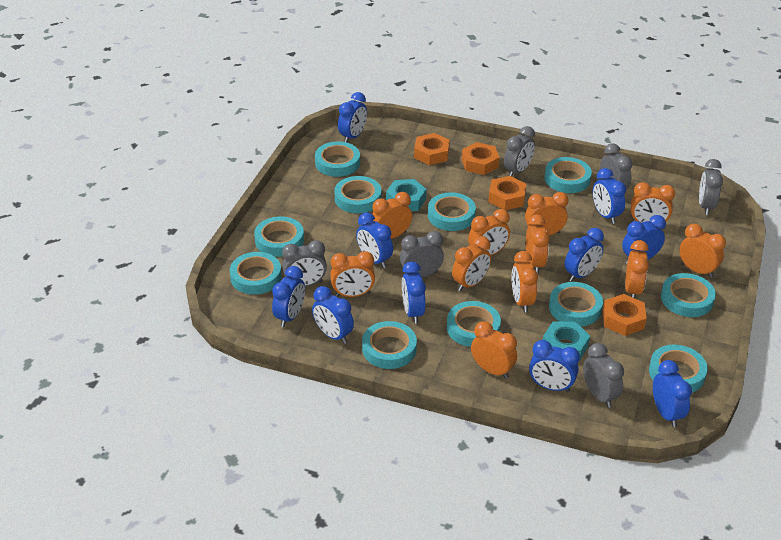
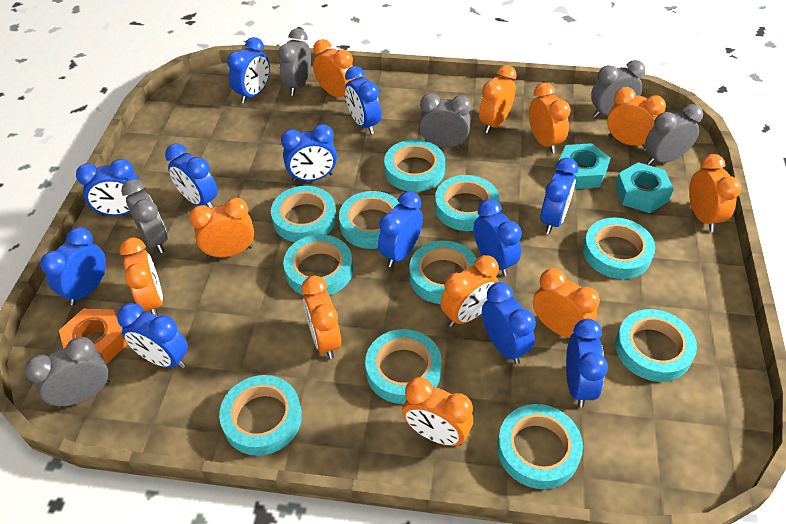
blue clock: [272,266,305,327] [312,286,354,344] [338,92,367,143] [356,212,393,268] [402,261,426,324] [529,340,580,392] [565,228,604,282] [593,168,626,224] [622,215,666,264] [653,360,692,427] = 10 -> [40,227,106,305] [76,159,140,216] [117,303,188,369] [165,143,218,208] [227,37,270,103] [281,124,337,182] [345,66,381,134] [378,191,423,267] [474,199,522,276] [482,282,536,364] [540,158,578,234] [566,319,608,407] = 12
orange nut: [414,133,450,165] [462,142,500,175] [488,176,526,210] [603,294,647,336] = 4 -> [59,309,127,365] = 1

